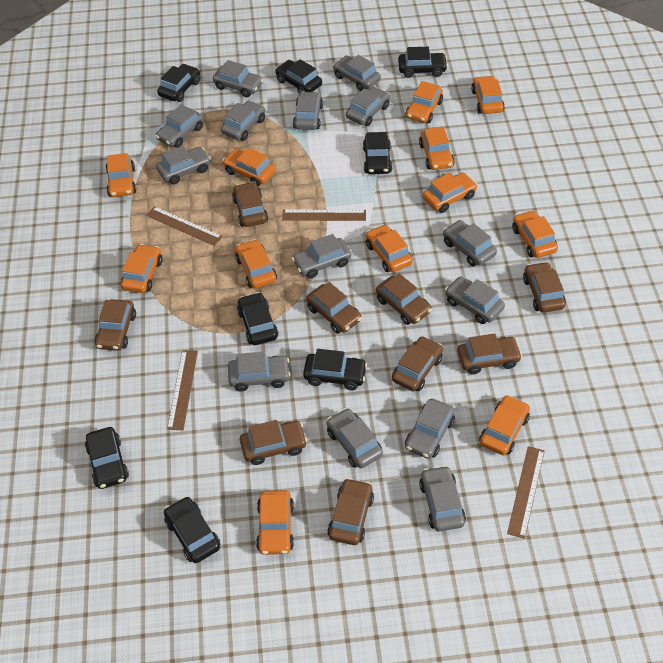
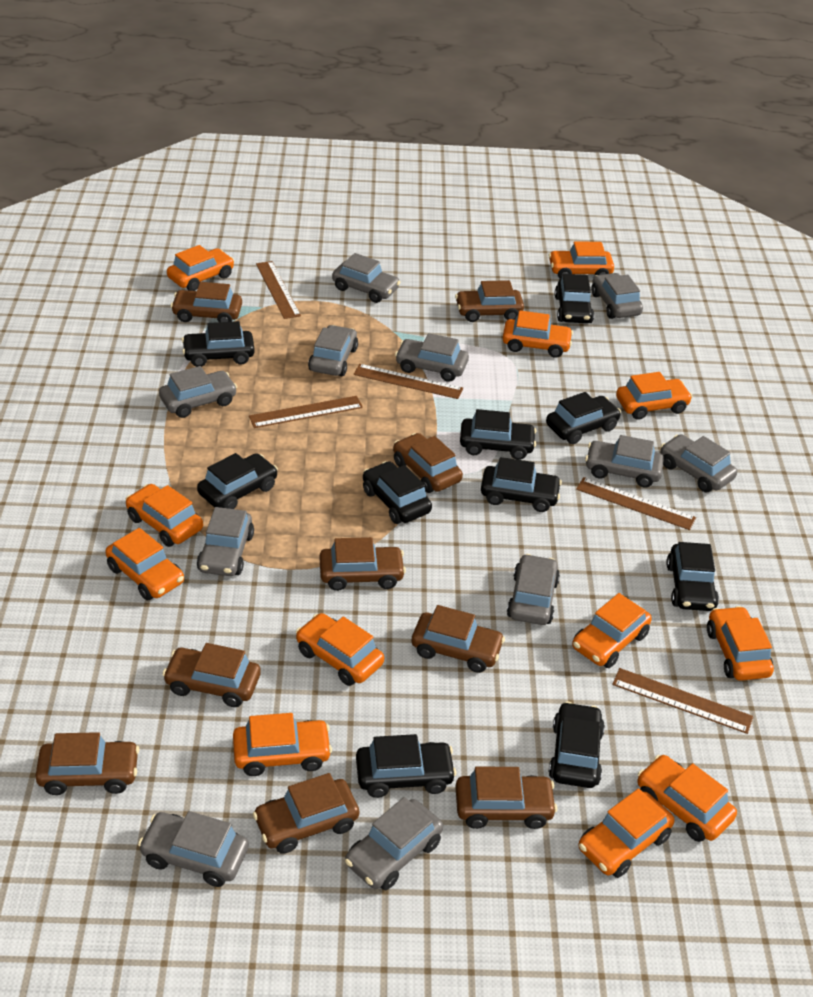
black car: [85,427,129,489] [157,64,200,102] [164,496,220,563] [237,292,278,345] [275,59,322,93] [303,349,367,390] [363,132,392,174] [398,47,448,78] = 8 -> [182,321,255,367] [197,453,278,509] [356,734,456,798] [363,461,432,524] [460,409,536,460] [481,457,562,512] [546,392,621,444] [549,702,605,788] [555,274,594,323] [666,542,719,611] = 10
brown ruler: [146,206,223,246] [167,350,198,430] [282,209,366,221] [507,446,545,539] = 4 -> [249,396,363,428] [256,261,301,319] [354,364,463,399] [576,477,696,530] [612,668,753,734] = 5
grey car: [155,104,204,148] [156,146,211,185] [213,60,264,97] [221,100,265,141] [228,352,291,391] [292,234,351,279] [293,91,323,130] [327,408,383,468] [333,55,381,91] [346,87,390,126] [405,399,455,459] [419,465,466,532] [443,220,497,267] [445,276,505,324] = 14 -> [138,811,249,887] [159,366,237,418] [197,507,254,576] [308,325,358,376] [332,253,401,303] [345,797,443,890] [395,333,469,382] [507,554,560,625] [585,435,664,488] [591,273,643,319] [660,434,737,492] = 11

